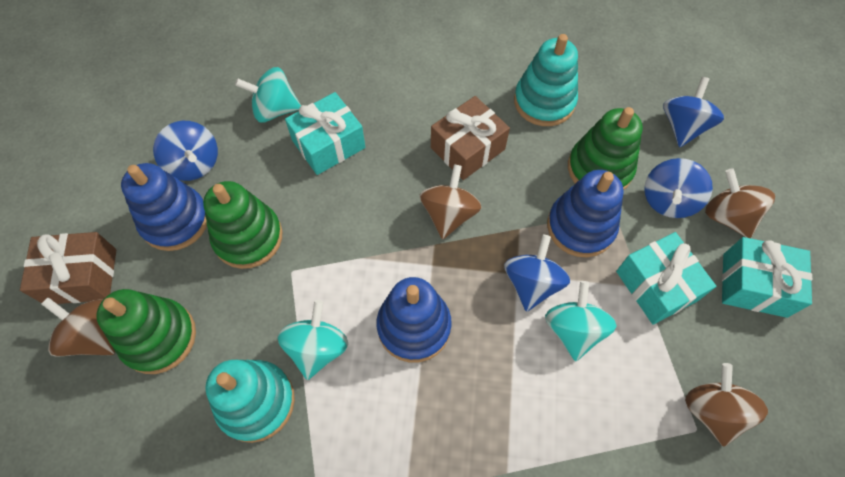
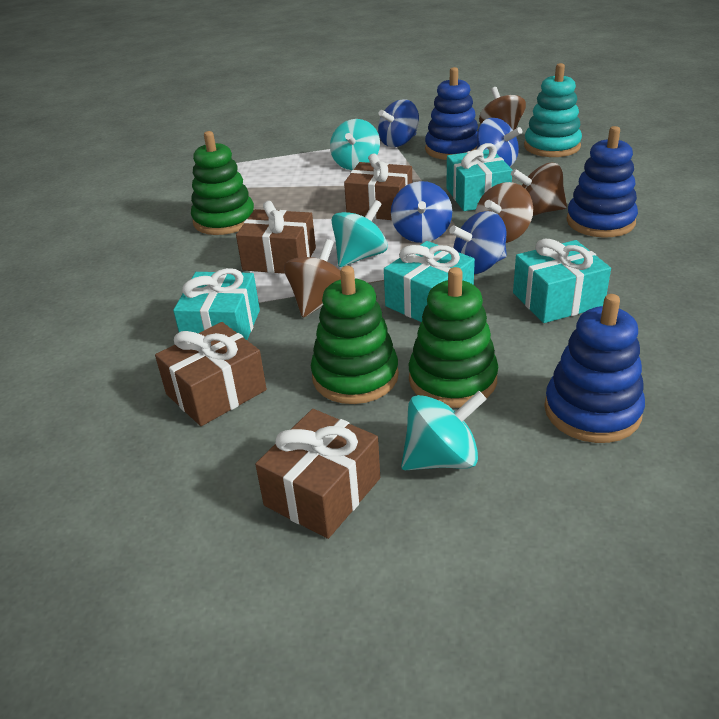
brown gift: [20,232,116,304] [431,96,510,180] = 2 -> [155,322,267,426] [236,201,316,274] [255,409,380,539] [344,153,412,220] = 4
turquoise gift: [285,92,365,175] [616,232,716,325] [722,237,812,318] = 3 -> [173,268,260,340] [384,241,475,322] [446,143,512,211] [513,239,611,323] = 4
turquoise stacking toy: [205,360,295,443] [514,34,578,126] = 2 -> [524,63,582,157] = 1

